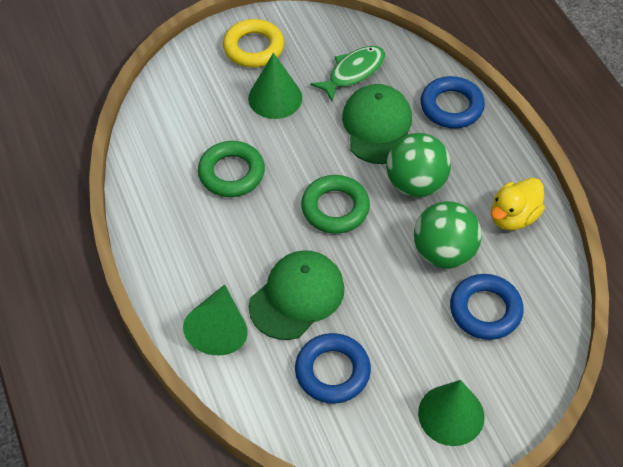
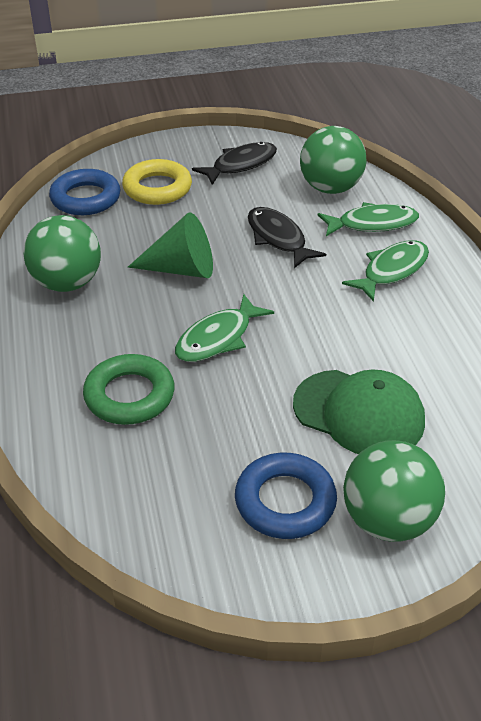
black fish: none = 0 -> [192,142,277,185] [248,207,326,268] = 2
blue ring: [295,333,371,404] [421,76,485,128] [450,274,524,340] = 3 -> [49,169,120,215] [235,453,337,539] = 2
green ball: [386,133,451,197] [414,201,482,269] = 2 -> [23,215,101,292] [300,126,367,194] [343,440,445,542] = 3
green cap: [249,250,344,340] [342,84,412,164] = 2 -> [293,369,425,454] = 1
green cone: [183,284,248,355] [248,53,302,119] [418,380,485,446] = 3 -> [128,212,213,278] = 1
green fish: [310,46,385,102] = 1 -> [175,294,274,362] [318,202,419,236] [342,240,429,302] = 3
green ring: [198,141,265,197] [301,175,370,234] = 2 -> [83,354,174,425] = 1
yellow duck: [491,178,545,230] = 1 -> none = 0

